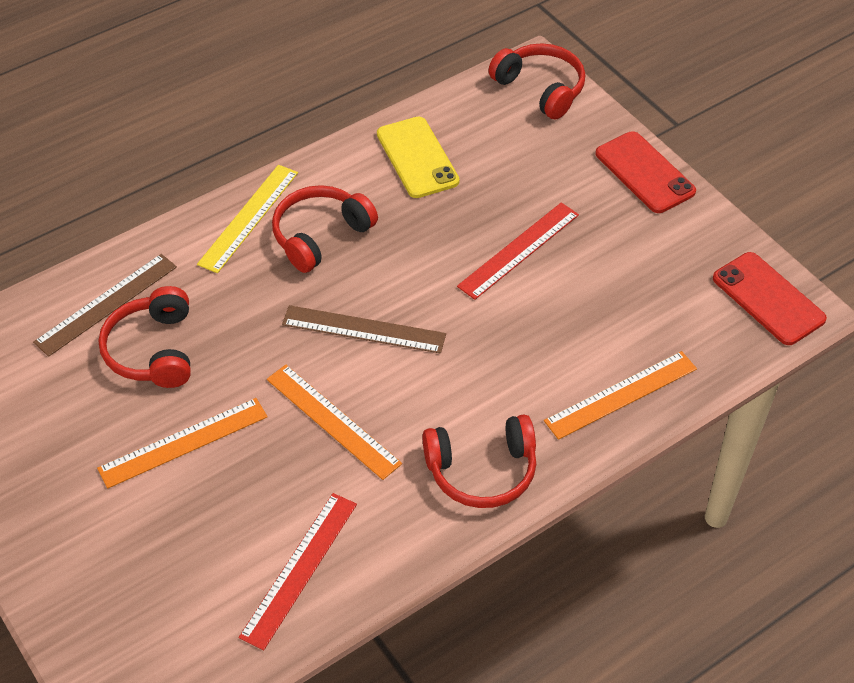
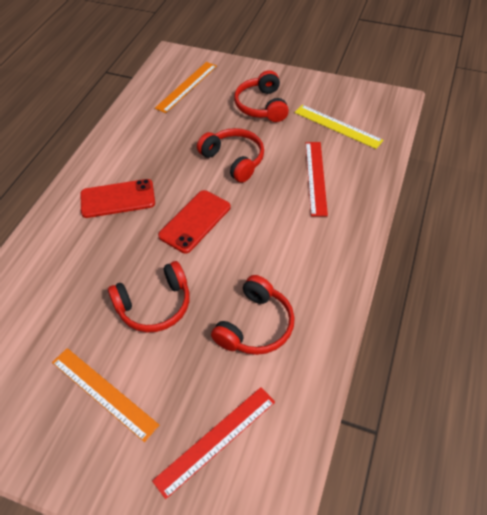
brown ruler: [33,254,177,357] [282,305,446,354] = 2 -> none = 0
orange ruler: [97,398,268,489] [267,365,402,480] [544,351,697,440] = 3 -> [52,348,159,442] [155,62,217,113] = 2
yellow phone: [377,116,459,198] = 1 -> none = 0

